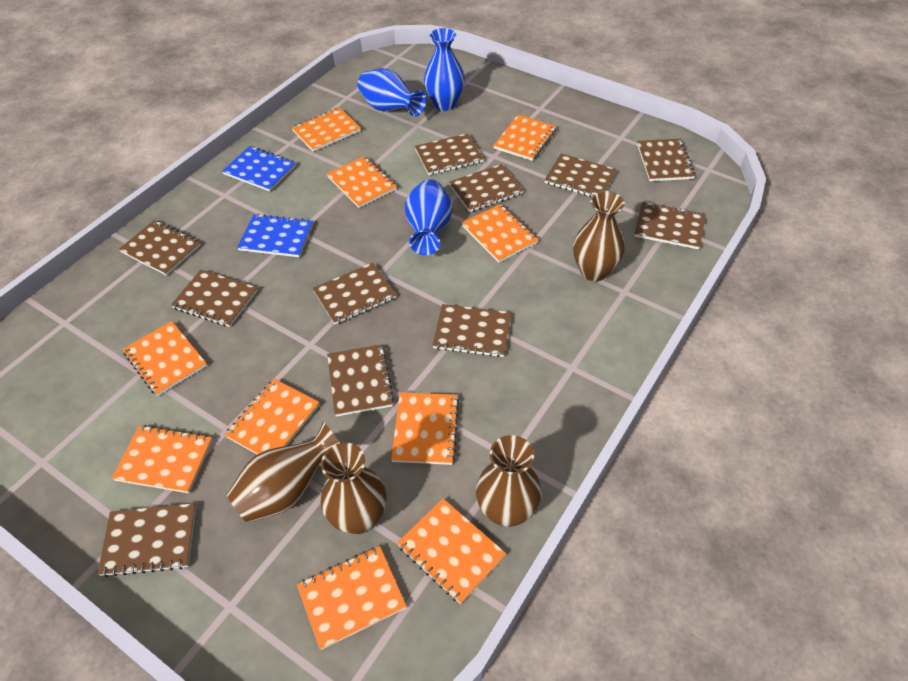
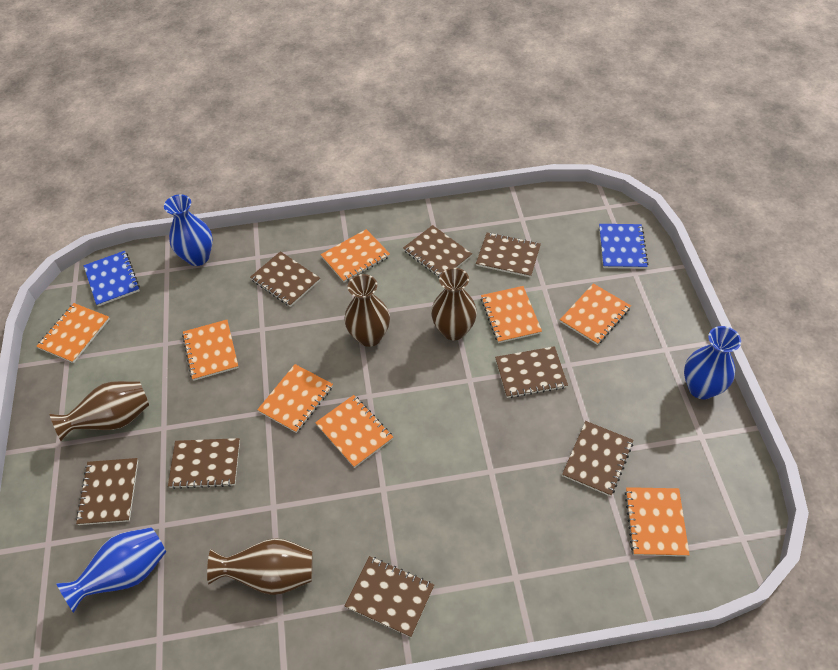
brown notebook: [97,503,196,577] [119,220,201,276] [171,270,258,327] [312,263,396,325] [327,344,394,417] [415,133,483,175] [432,304,511,357] [449,164,524,212] [545,153,617,197] [635,202,706,250] [637,139,696,181] = 11 -> [76,458,138,525] [168,438,240,489] [250,251,320,307] [345,556,434,637] [403,225,472,278] [476,232,541,277] [495,346,568,398] [562,421,633,496] = 8
orange notebook: [112,425,213,493] [122,321,207,396] [225,379,320,454] [292,108,361,152] [297,546,407,650] [327,156,397,208] [391,392,459,465] [397,498,506,604] [462,204,538,263] [493,115,557,161] = 10 -> [36,303,110,363] [182,320,239,381] [257,364,333,433] [315,395,393,468] [321,229,390,282] [481,286,542,343] [560,283,631,345] [625,487,690,556] = 8

